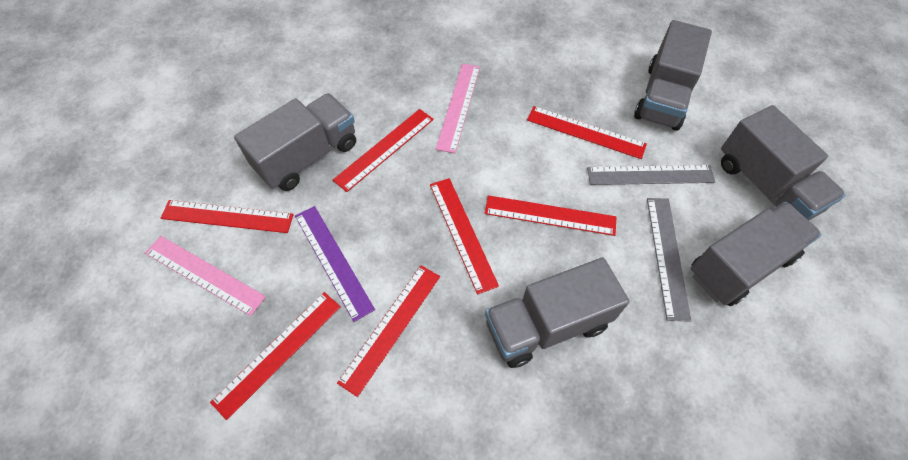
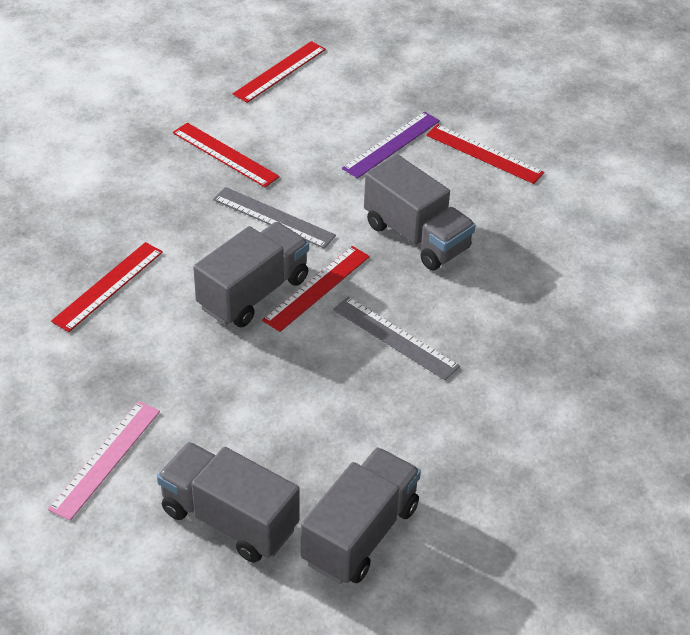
grey truck: [234,93,356,191] [485,257,629,368] [634,20,712,131] [691,202,821,306] [721,105,845,220] = 5 -> [157,442,300,563] [193,222,309,327] [301,447,421,584] [364,154,476,270] = 4
pink ruler: [145,236,266,316] [436,63,480,153] = 2 -> [48,401,160,521] = 1
red ruler: [161,200,294,233] [210,292,341,420] [333,109,434,192] [337,265,440,397] [430,178,499,294] [484,195,617,236] [527,106,647,159] = 7 -> [51,242,163,332] [173,123,280,187] [233,41,326,103] [262,246,370,332] [426,124,544,184] = 5

